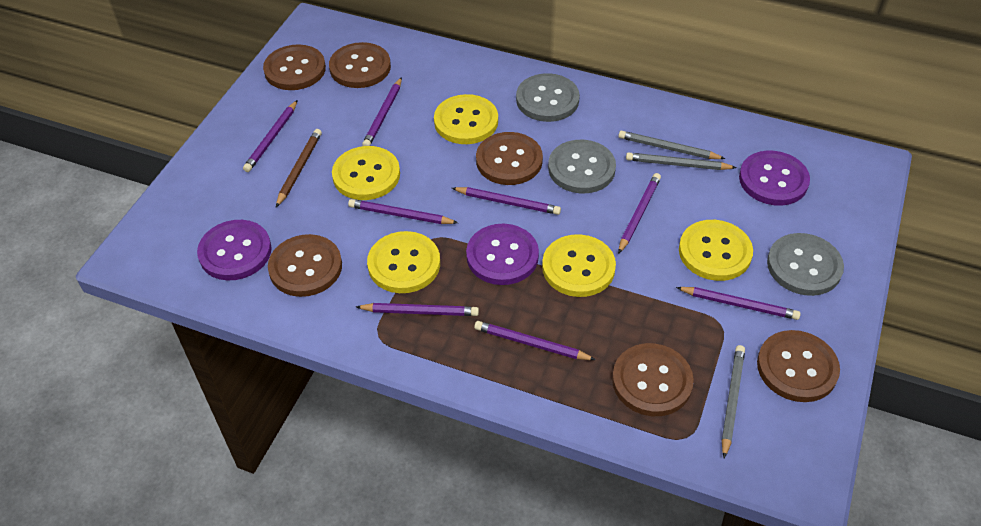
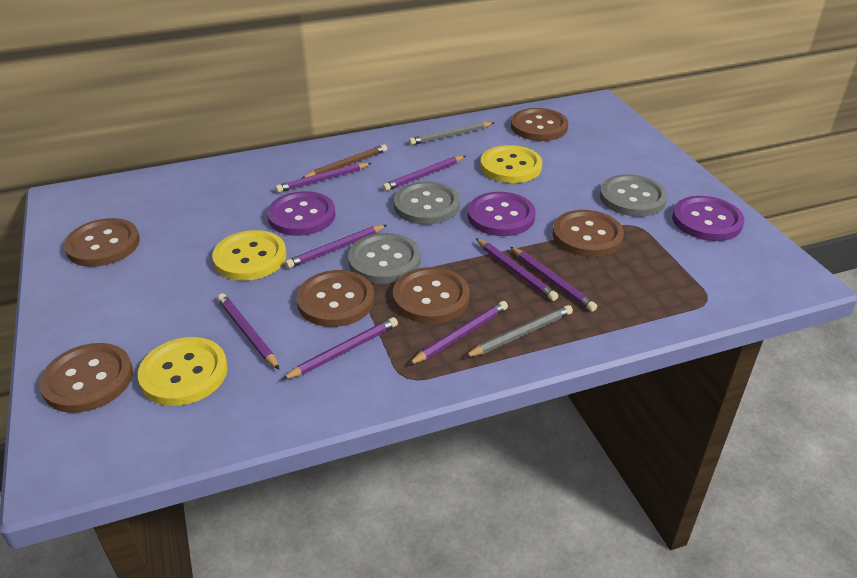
grey pencil: [618,131,725,159] [626,152,737,170] [722,345,745,458] = 3 -> [409,122,494,145] [464,305,573,357] = 2
yellow button: [332,146,400,200] [367,231,440,293] [434,94,498,144] [542,234,616,297] [679,220,753,281] = 5 -> [138,337,228,406] [212,230,287,281] [480,145,542,183] = 3

